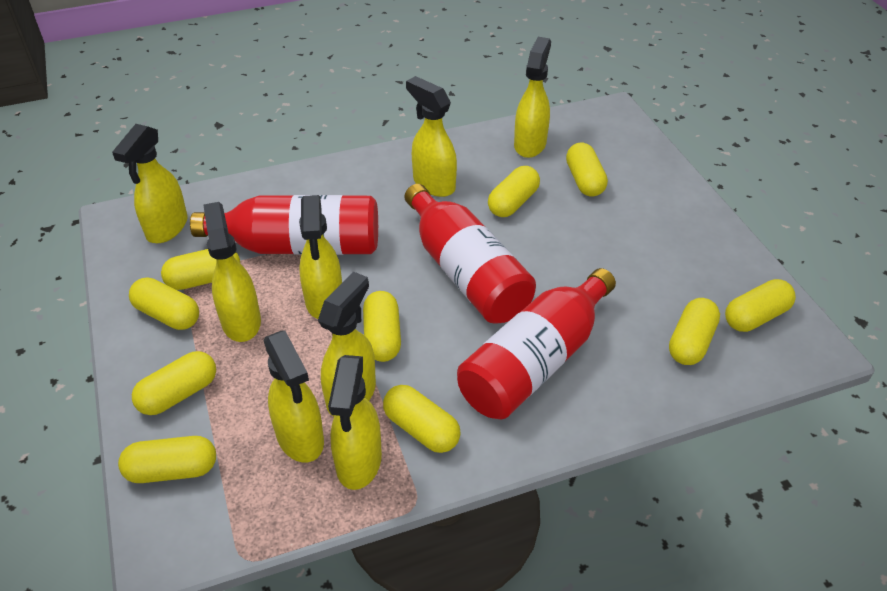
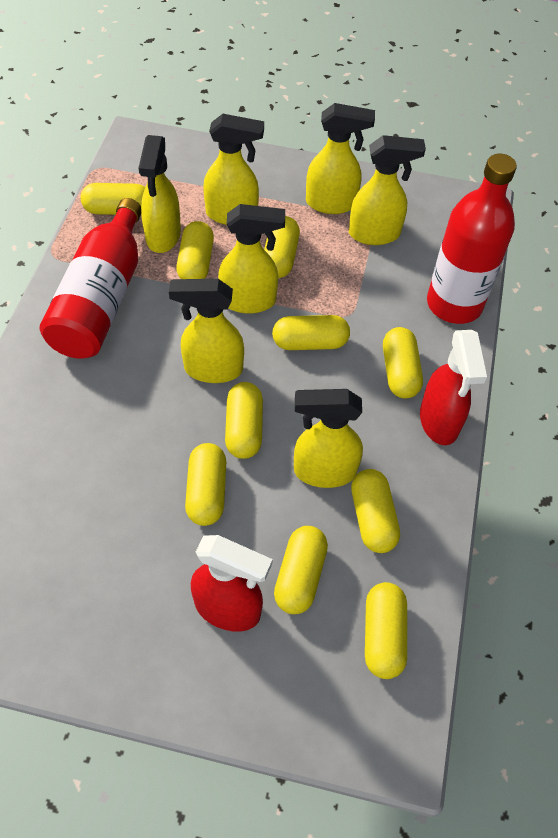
red bottle: [190,195,378,255] [404,184,536,324] [457,268,616,419] = 3 -> [40,198,141,359] [427,154,517,324] = 2
red spray bottle: none = 0 -> [191,535,273,632] [420,330,487,445] = 2
yellow spray bottle: [112,124,187,243] [203,202,261,342] [264,330,324,462] [299,195,342,319] [318,272,376,416] [328,355,382,490] [406,76,457,197] [514,37,551,158] = 8 -> [139,135,181,253] [169,279,244,383] [203,114,264,225] [218,204,285,314] [294,389,363,488] [306,103,375,214] [349,135,426,245] = 7

